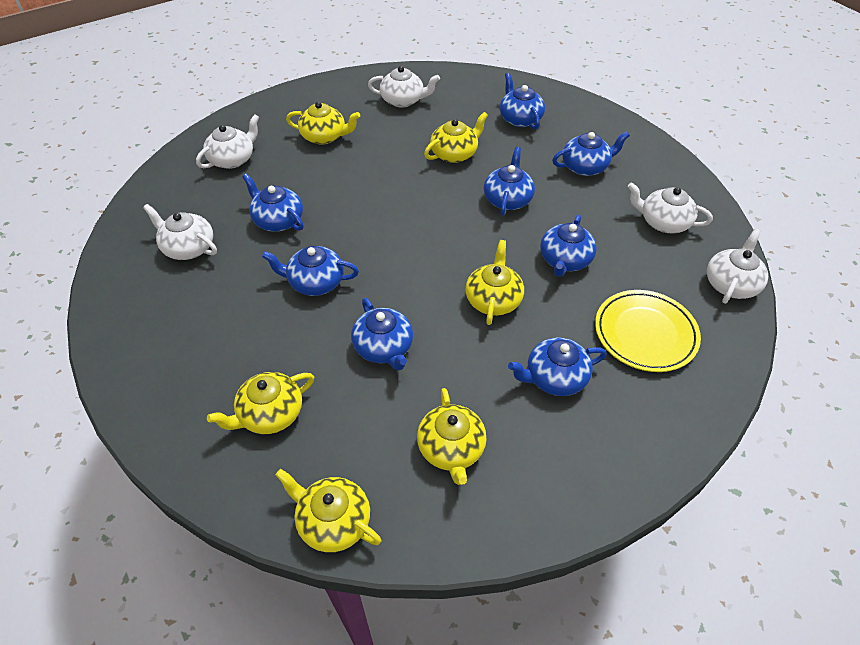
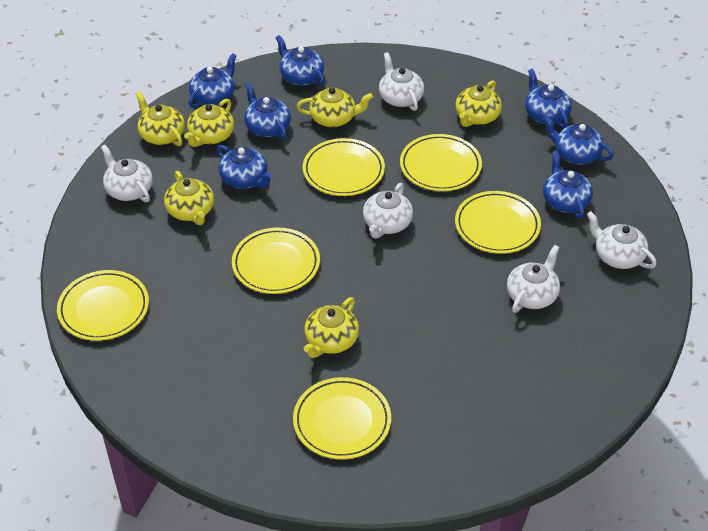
blue teapot: [242,173,304,232] [262,246,359,296] [351,298,413,370] [484,147,535,216] [500,73,545,129] [508,337,607,396] [540,215,597,277] [552,132,630,176] = 8 -> [188,53,237,108] [217,145,273,189] [244,82,291,140] [276,35,325,86] [525,69,572,128] [543,116,614,165] [543,150,593,219] = 7
yellow plate: [595,290,701,372] = 1 -> [57,270,149,341] [232,228,320,294] [293,377,391,460] [303,138,385,196] [400,134,482,191] [455,191,541,254] = 6

